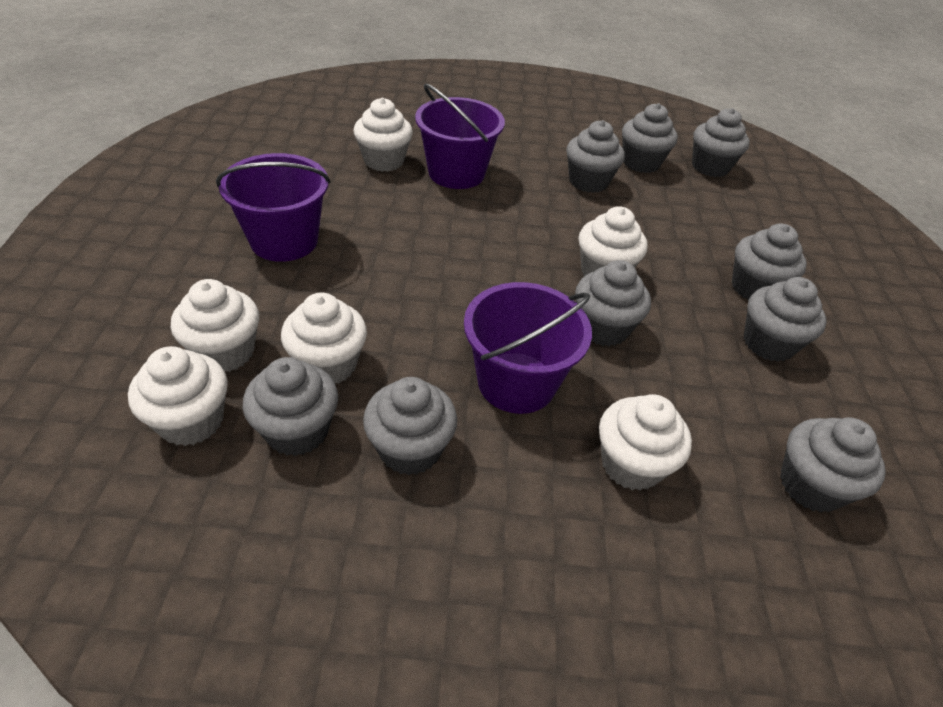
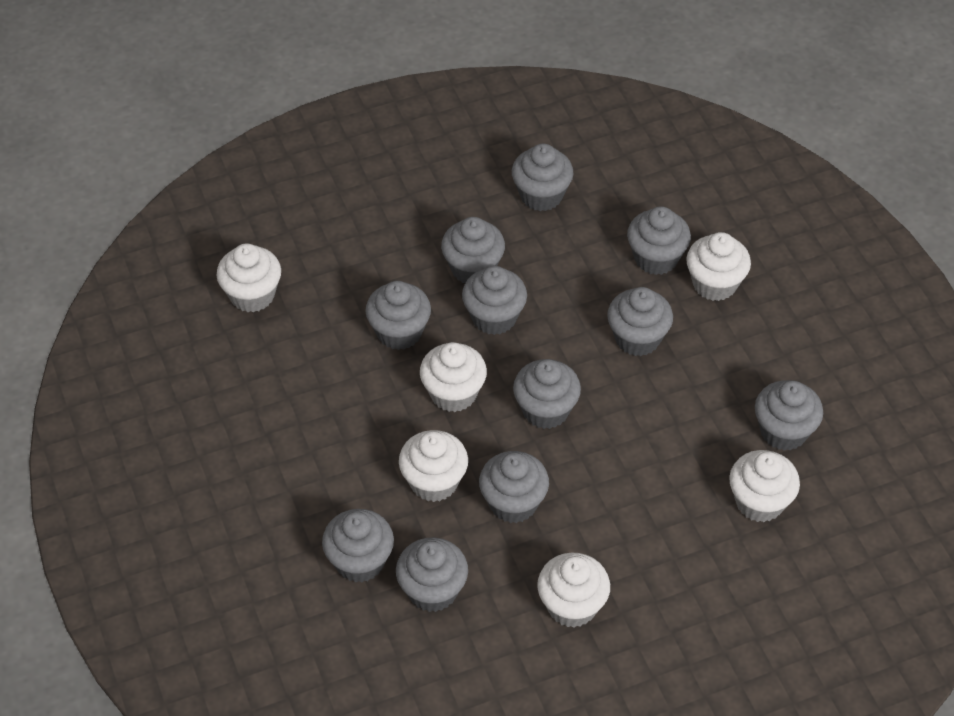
grey cupcake: [243,357,338,456] [363,377,457,475] [566,120,625,193] [575,260,651,346] [622,103,678,173] [692,108,750,177] [732,223,807,300] [743,277,826,362] [780,417,886,512] = 9 -> [322,509,394,583] [365,281,431,350] [396,537,468,612] [441,217,505,283] [462,266,527,335] [479,451,549,523] [512,144,573,211] [513,359,581,429] [607,287,673,356] [627,206,691,275] [755,380,823,451] = 11
purple bucket: [216,153,331,262] [415,84,505,189] [464,282,592,414] = 3 -> none = 0

